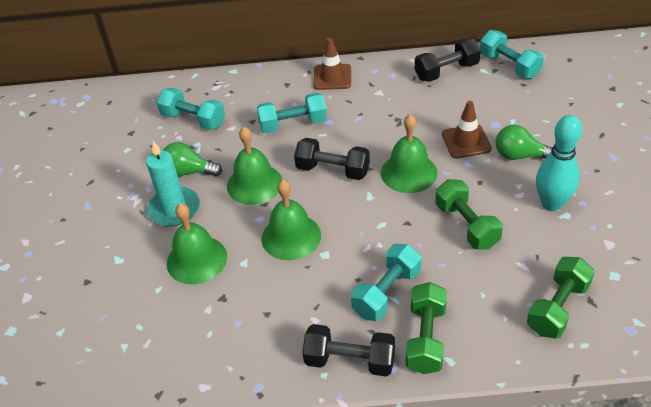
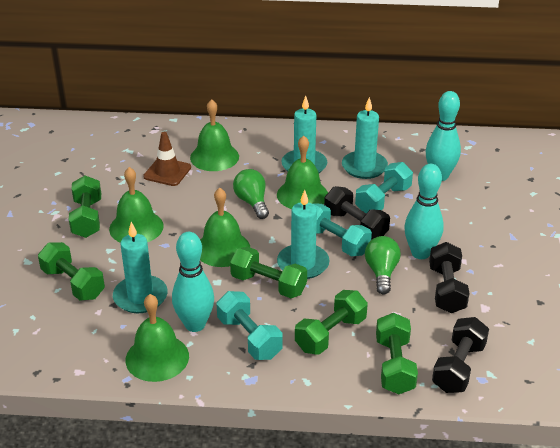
brown traffic cone: [313,38,351,90] [442,101,492,159] = 2 -> [143,132,191,186] = 1
green bell: [167,203,227,285] [227,127,282,205] [262,179,321,260] [381,114,437,193] = 4 -> [109,167,164,243] [126,294,189,382] [190,99,239,171] [200,188,250,267] [277,136,328,209] = 5
green dumbbell: [405,282,447,374] [435,179,503,250] [527,257,595,339] = 3 -> [38,242,105,301] [69,176,101,238] [230,247,307,298] [295,290,368,355] [376,313,418,394] = 5
turquoise bowling pin: [536,115,582,211] = 1 -> [172,232,214,332] [405,164,444,259] [426,91,461,181] = 3
turquoise candle: [146,141,200,227] = 1 -> [113,222,168,313] [277,190,330,279] [281,96,327,173] [342,97,388,179] = 4
turquoise dumbbell: [157,88,225,130] [257,93,327,133] [351,244,421,321] [480,30,544,79] = 4 -> [217,291,282,360] [313,204,372,256] [355,162,413,213] = 3

